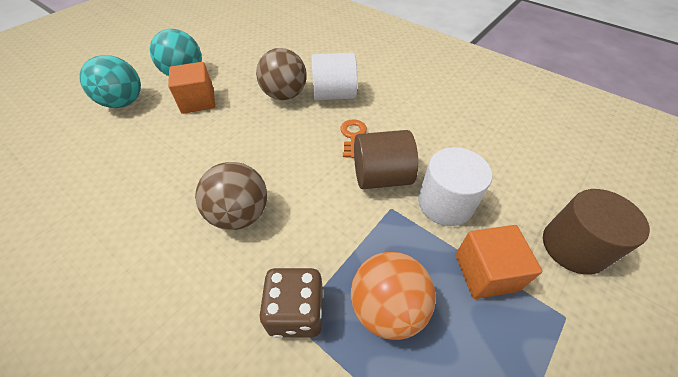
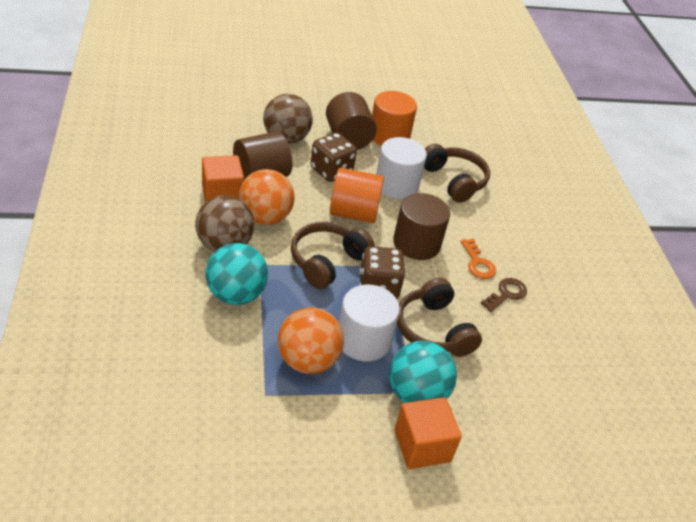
brown cylinder: [354,130,418,189] [543,189,650,275] = 2 -> [233,131,292,180] [326,92,377,150] [393,193,450,260] = 3
brown dice: [259,268,324,338] = 1 -> [310,133,357,182] [359,246,405,299] = 2
brown headphones: none = 0 -> [291,221,374,289] [397,278,482,357] [424,144,490,203] = 3
brown key: none = 0 -> [480,278,527,312] = 1
orange ball: [351,252,436,340] = 1 -> [239,169,295,225] [278,308,344,374] = 2
orange cylinder: none = 0 -> [330,168,384,223] [372,91,417,146] = 2

